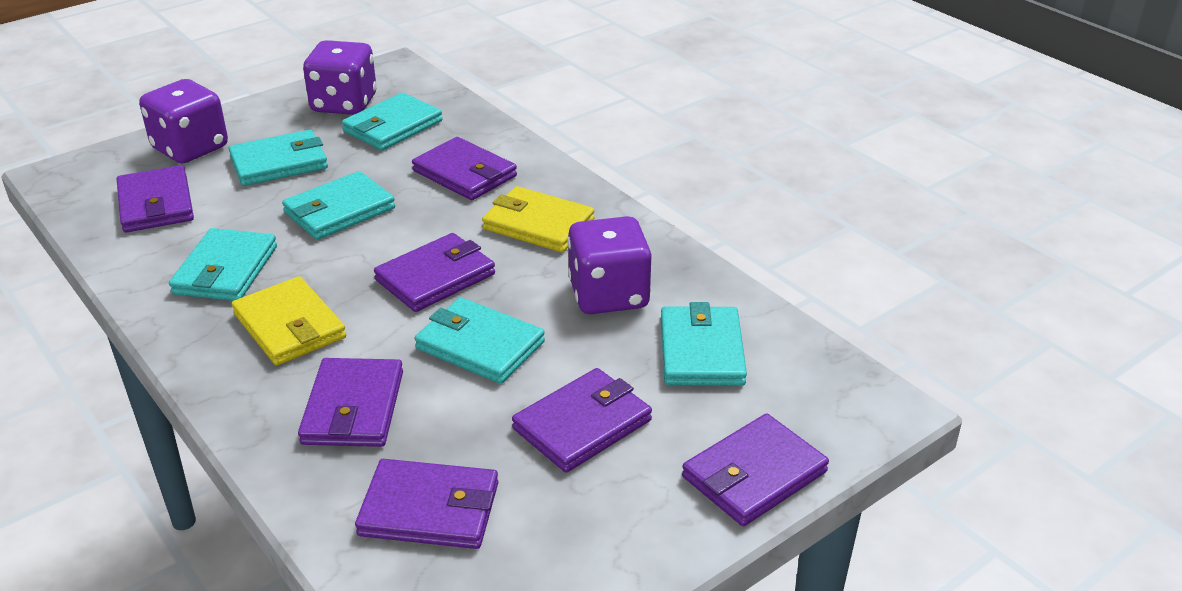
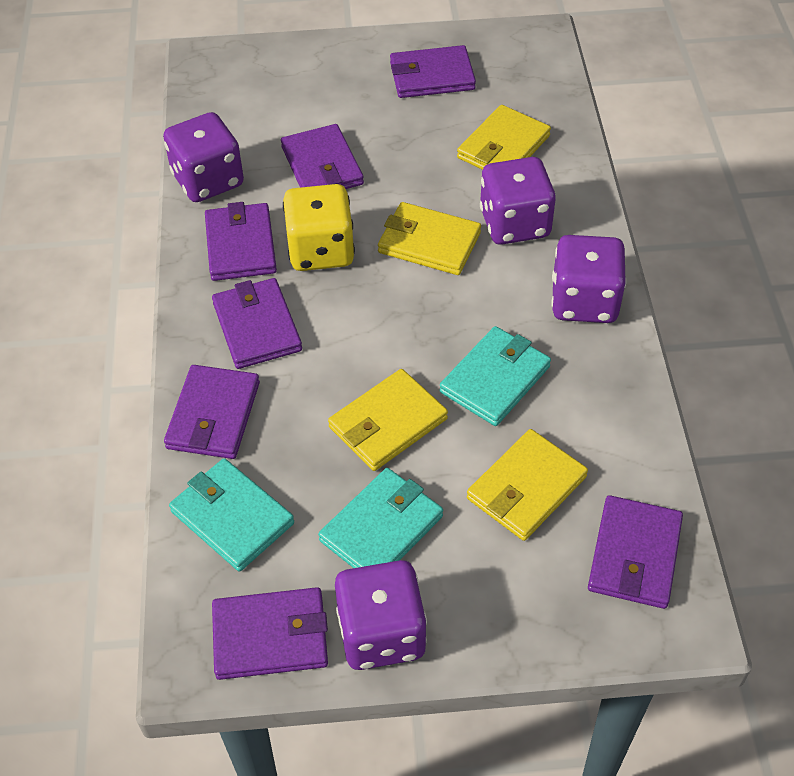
purple dice: [139,79,228,163] [303,40,377,115] [567,216,652,314] = 3 -> [163,112,244,202] [335,560,427,670] [480,157,556,245] [552,235,626,323] = 4
turquoise wallet: [169,228,277,301] [228,130,328,186] [282,171,395,240] [342,93,442,151] [415,297,545,384] [661,302,747,386] = 6 -> [169,458,294,572] [318,468,443,568] [440,326,551,426] = 3
yellow dice: none = 0 -> [283,184,355,271] = 1
yellow wallet: [232,276,346,366] [482,186,595,252] = 2 -> [328,369,448,471] [378,202,481,275] [457,105,551,170] [467,429,588,541] = 4

